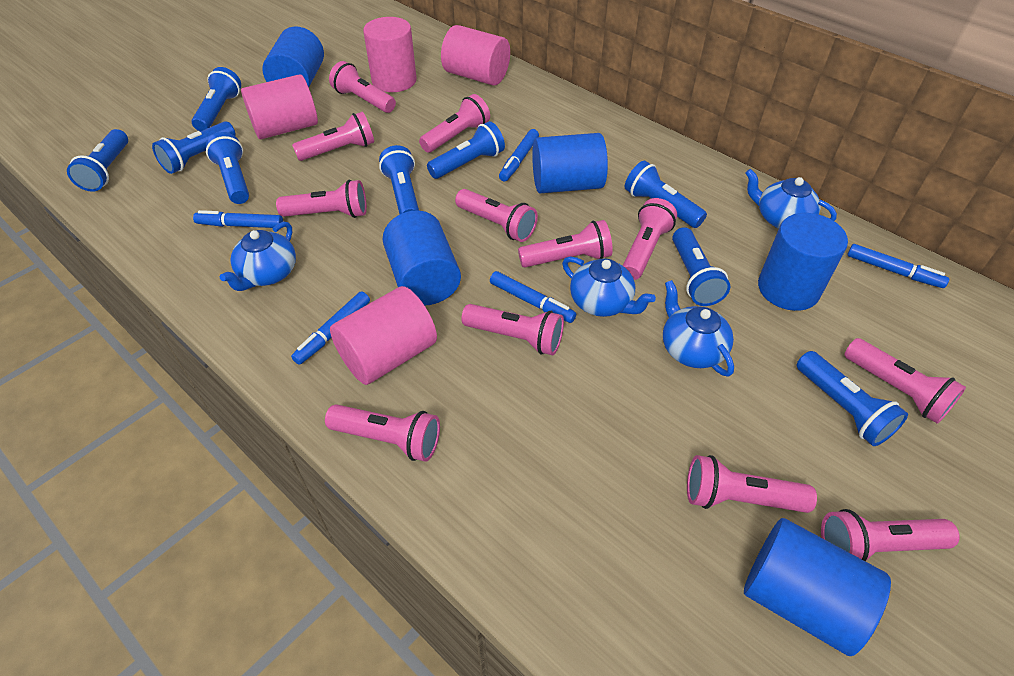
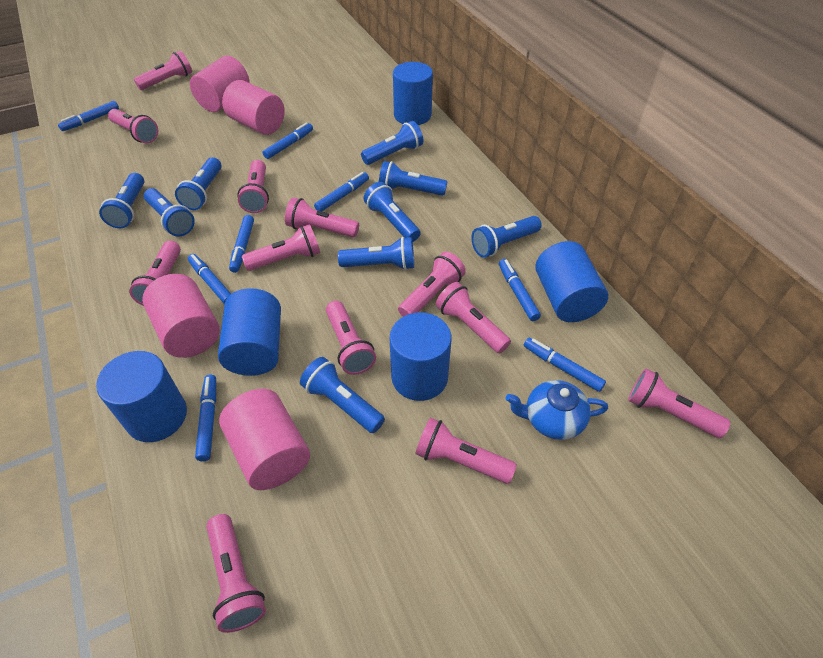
blue marker: [193,210,283,228] [291,291,370,365] [490,271,576,323] [499,129,539,181] [847,244,950,288] = 5 -> [58,101,119,131] [188,254,231,304] [195,375,216,461] [229,215,254,273] [263,123,313,159] [314,172,369,211] [499,259,541,321] [524,338,606,392] = 8
blue teapot: [220,221,296,291] [562,257,656,317] [663,280,734,377] [745,169,837,229] = 4 -> [506,380,608,440] = 1

